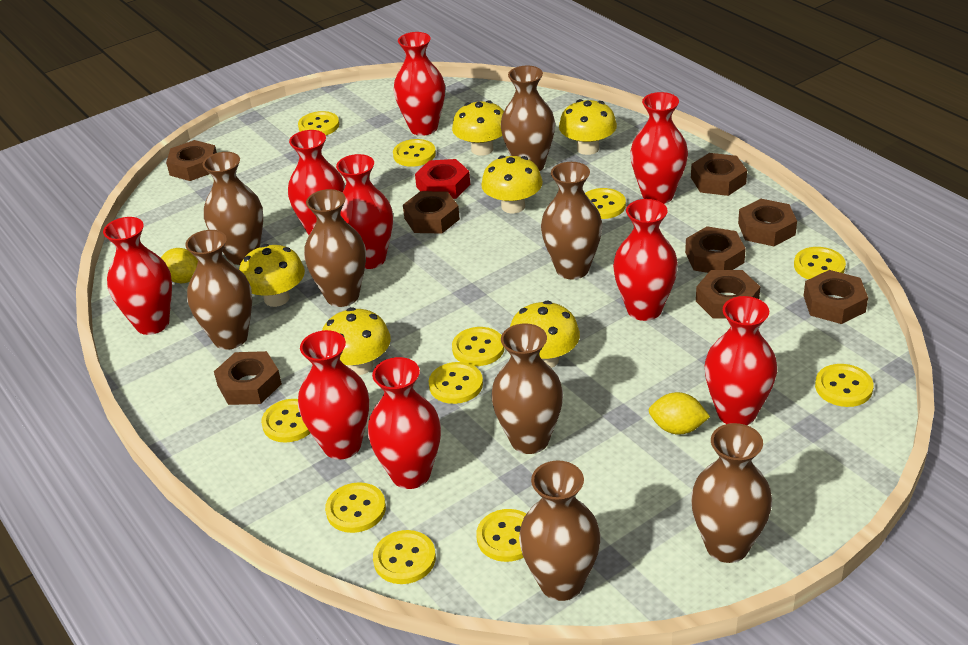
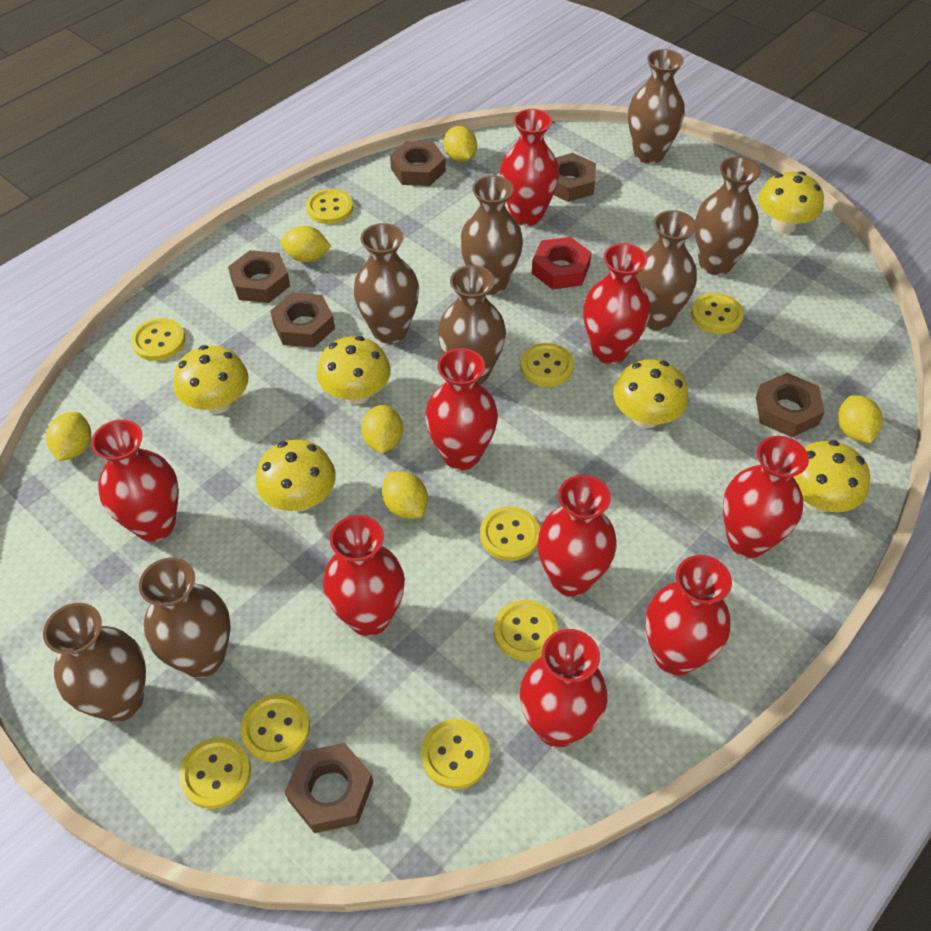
brown nut: [166,140,217,181] [214,351,282,405] [403,191,460,233] [685,226,746,273] [691,153,747,196] [696,270,760,319] [738,199,797,246] [804,270,868,324] = 8 -> [228,250,290,303] [271,293,335,348] [285,743,373,833] [390,141,446,186] [554,153,596,202] [756,373,825,437] = 6
yellow button: [261,399,310,443] [298,111,339,135] [325,482,386,533] [373,530,436,584] [393,139,436,167] [429,362,483,404] [452,327,504,366] [476,509,526,562] [585,188,626,219] [794,247,846,280] [815,364,874,407] = 11 -> [131,318,185,361] [179,737,251,809] [241,694,310,762] [306,189,353,224] [421,719,490,789] [480,506,540,561] [494,600,558,661] [520,343,574,387] [691,293,744,334] = 9
yellow lemon: [161,248,198,283] [649,392,710,435] = 2 -> [46,412,91,461] [280,226,331,262] [361,405,403,453] [382,471,428,519] [444,126,477,162] [838,395,883,443] = 6

